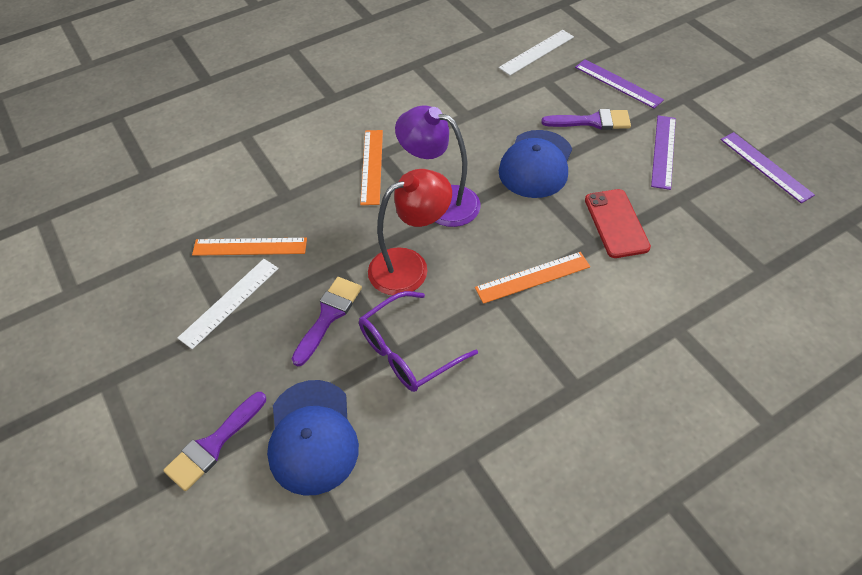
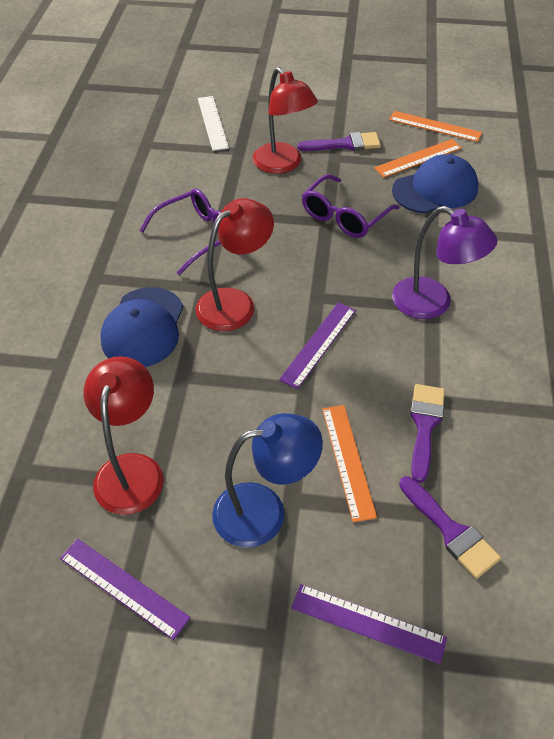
blue lamp: none = 0 -> [212,413,323,548] = 1
purple glasses: [359,291,478,392] = 1 -> [139,188,221,275] [302,174,399,238] = 2
red lamp: [368,169,452,295] = 1 -> [84,356,163,515] [196,198,274,331] [252,67,318,174] = 3
red phone: [585,189,651,258] = 1 -> none = 0
white ruler: [178,259,279,349] [499,30,574,75] = 2 -> [198,96,229,151] = 1

